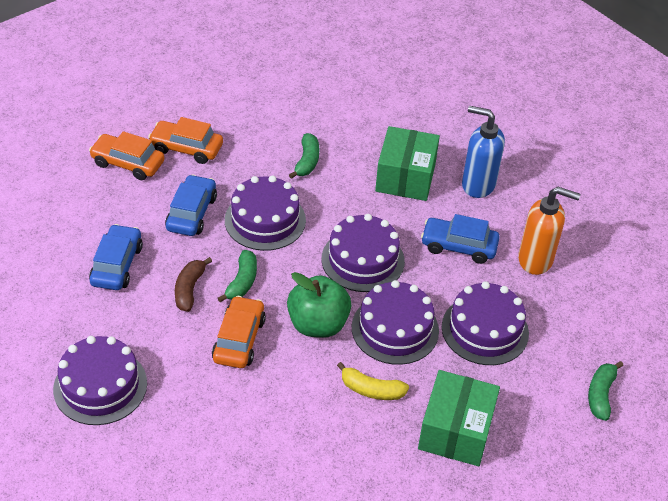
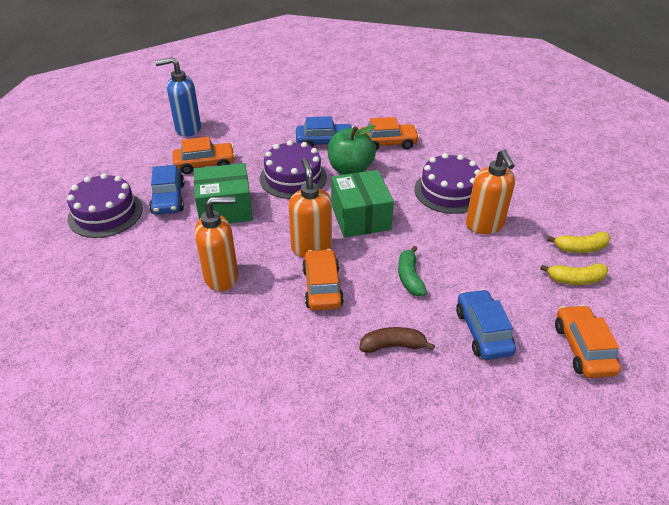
green banana: [218,250,257,302] [289,133,319,179] [588,361,624,421] = 3 -> [398,246,427,296] = 1
orange car: [89,131,165,180] [148,117,223,164] [212,296,266,368] = 3 -> [173,137,235,174] [302,249,344,311] [360,117,419,150] [555,305,621,378] = 4
orange soap dispenser: [518,187,580,275] = 1 -> [195,196,238,291] [289,158,332,258] [466,149,515,234] = 3
purple cake: [53,336,147,425] [225,175,306,251] [321,214,405,292] [352,280,439,365] [442,281,529,365] = 5 -> [67,173,143,238] [260,140,327,199] [414,153,480,214] = 3
yellow banana: [337,362,409,400] = 1 -> [540,263,609,285] [547,231,611,253] = 2

